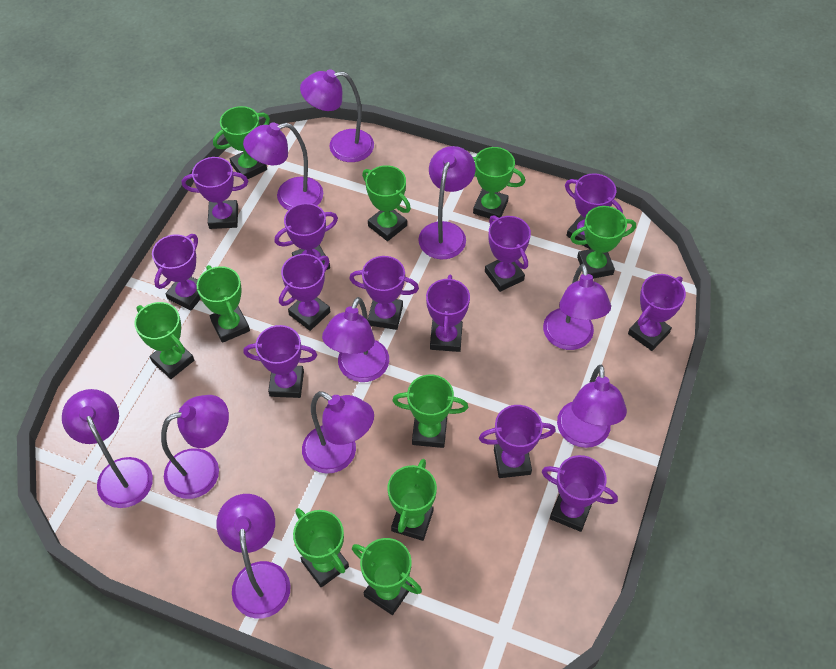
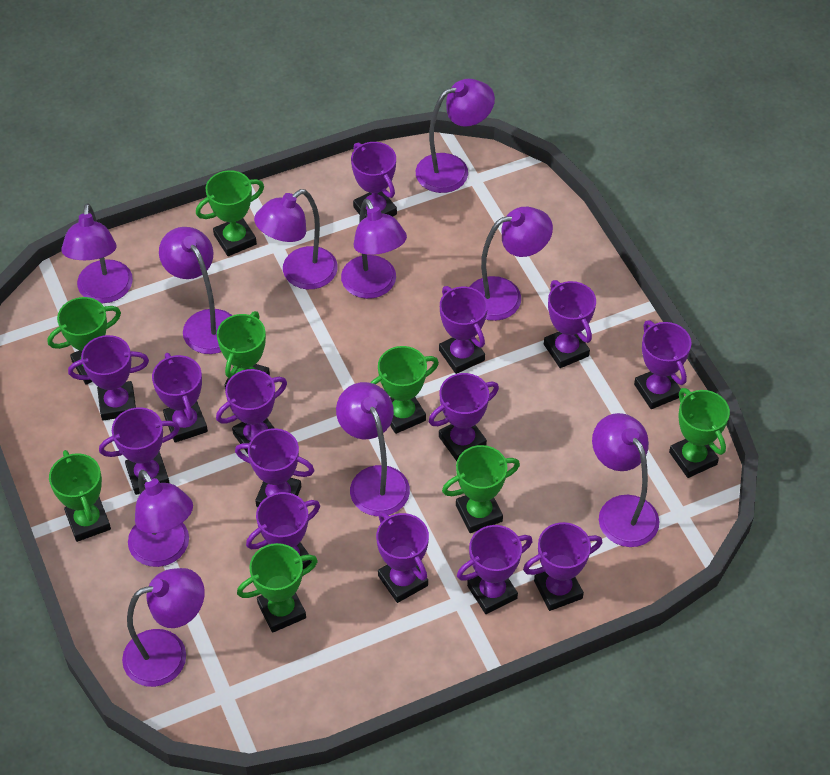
green trophy: [134,302,194,379] [197,265,250,343] [213,106,270,181] [293,508,349,588] [352,538,422,615] [362,165,411,241] [387,459,437,541] [392,375,468,448] [473,147,525,219] [570,206,636,279] = 10 -> [48,297,121,385] [49,450,111,542] [196,170,264,256] [217,311,270,389] [237,543,318,633] [370,346,439,434] [442,445,520,533] [669,388,730,478] = 8
purple trophy: [152,234,201,310] [182,157,248,229] [243,325,317,398] [274,203,338,270] [279,254,330,331] [349,256,419,330] [426,275,470,352] [479,405,556,478] [485,215,531,292] [542,455,618,532] [565,173,623,249] [628,274,686,351] = 12 -> [68,335,149,421] [99,407,180,495] [152,353,208,442] [216,369,287,454] [235,428,315,507] [246,492,320,569] [351,142,397,218] [376,512,429,603] [429,373,499,461] [439,286,488,374] [457,525,532,614] [523,522,602,611] [544,280,596,368] [634,320,691,409] = 14

